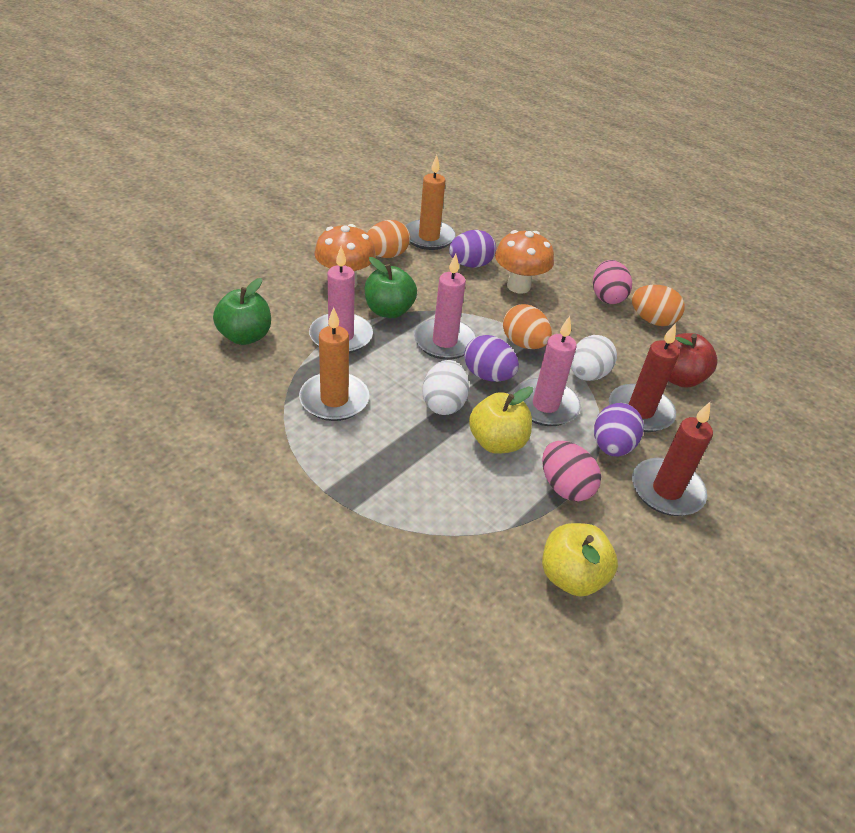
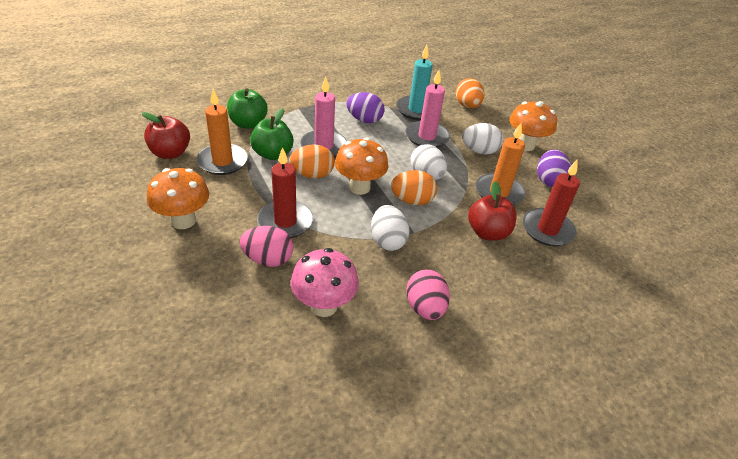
orange mushroom: [315,224,376,287] [495,230,554,294] = 2 -> [147,168,209,229] [335,138,388,195] [509,101,557,151] = 3
pink candle: [309,247,373,353] [414,253,476,360] [513,316,581,426] = 3 -> [300,77,347,158] [405,70,450,148] = 2
pink mushroom: none = 0 -> [291,248,359,317] = 1
purple egg: [449,230,496,268] [464,335,519,382] [594,403,644,456] = 3 -> [346,92,385,123] [537,149,571,187] = 2
red apple: [668,333,718,388] = 1 -> [142,112,190,159] [468,181,517,241] = 2
turquoise candle: none = 0 -> [396,45,433,120] = 1
white egg: [422,360,469,415] [571,335,617,381] = 2 -> [371,205,409,251] [410,144,447,180] [462,123,503,155] = 3
yellow apple: [469,386,533,454] [542,523,618,597] = 2 -> none = 0

